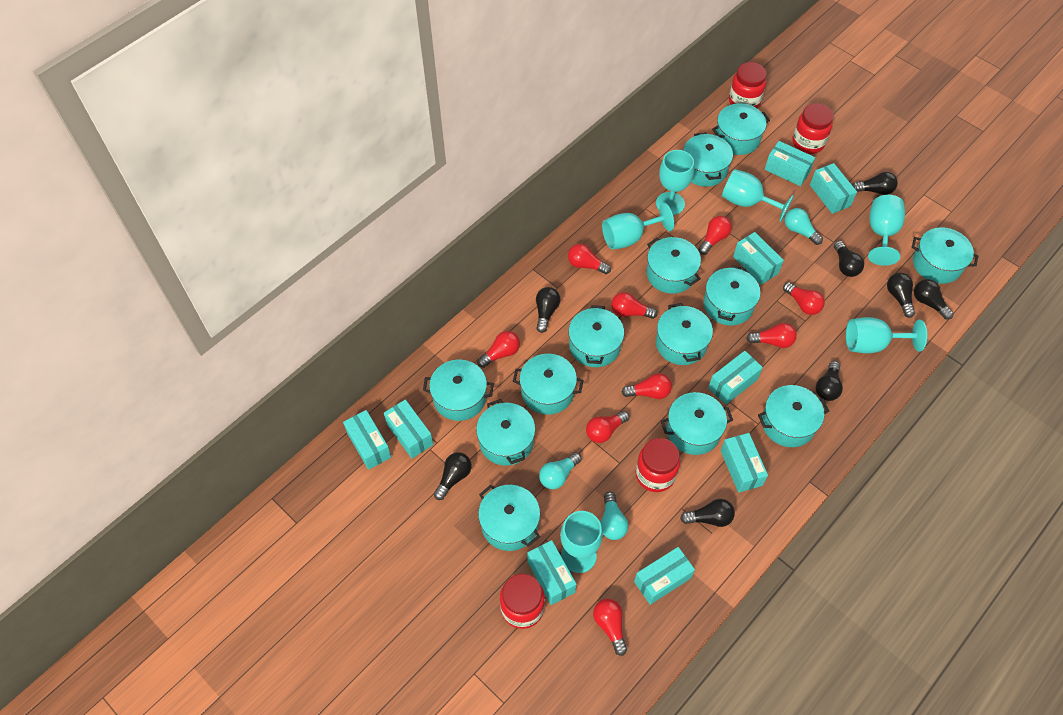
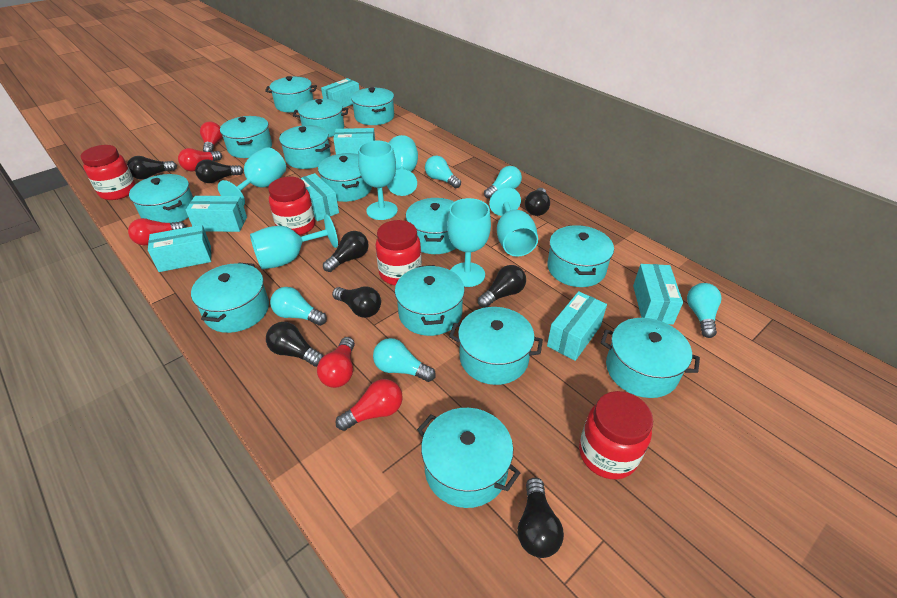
red light bulb: [477,331,520,368] [568,244,611,274] [586,411,629,443] [593,599,627,656] [611,292,658,319] [622,373,672,399] [698,216,732,255] [746,323,797,348] [783,282,825,315] = 9 -> [128,218,186,245] [178,148,222,171] [200,122,222,152] [317,337,355,388] [335,379,403,431] = 5
turquoise box: [343,410,391,470] [384,399,433,458] [527,540,577,605] [634,547,695,605] [708,351,763,405] [720,433,768,493] [733,232,784,285] [765,141,815,186] [810,163,857,214] = 9 -> [148,225,211,272] [186,196,247,232] [300,173,339,221] [321,78,359,108] [333,128,375,154] [547,291,607,361] [633,264,683,325] = 7
turquoise light bulb: [539,452,582,489] [601,491,628,540] [784,208,823,245] = 3 -> [270,287,327,326] [373,338,436,382] [425,156,461,188] [484,166,522,199] [687,283,722,338] = 5
turquoise pot: [423,360,494,421] [476,399,535,466] [478,485,540,551] [513,354,584,415] [568,305,624,367] [646,237,701,294] [656,303,713,365] [661,392,733,455] [683,132,733,187] [703,265,760,325] [712,103,770,155] [758,385,829,447] [911,227,979,284] = 13 -> [129,174,193,223] [191,262,269,333] [220,116,272,158] [265,76,317,113] [279,125,331,169] [293,99,348,137] [318,153,372,202] [351,88,394,125] [395,265,465,336] [406,198,456,254] [417,408,520,508] [449,307,543,385] [547,225,614,287] [601,318,700,398] = 14

